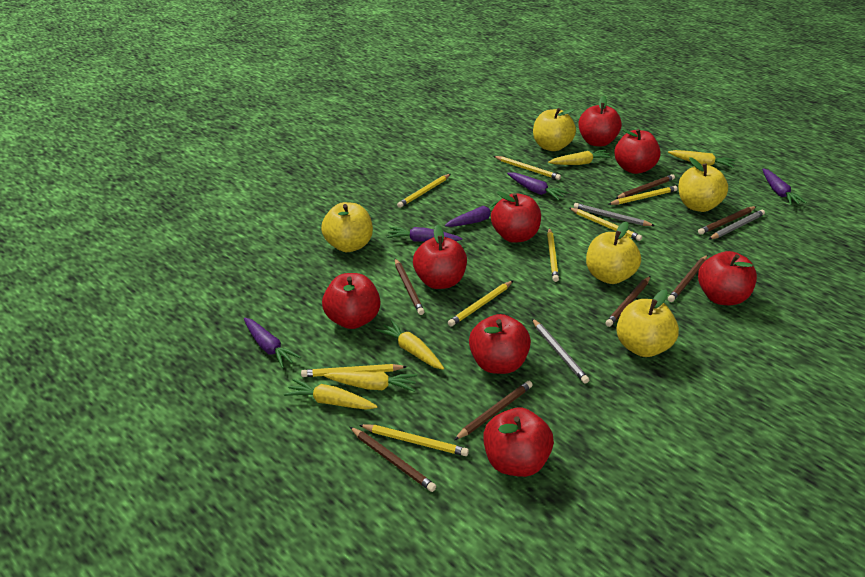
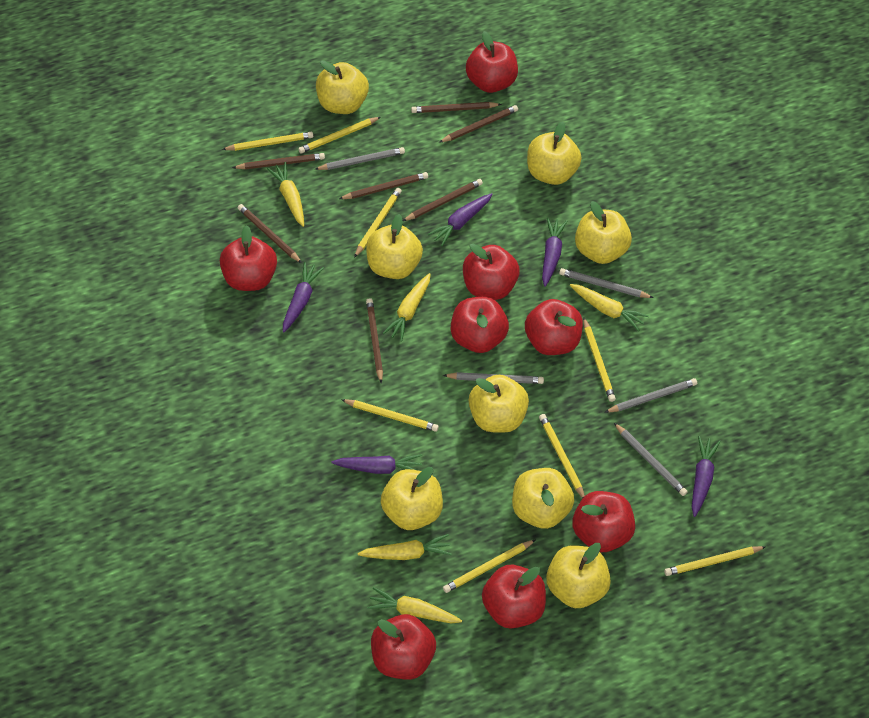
grey pencil: [532,319,589,384] [574,203,655,226] [708,210,765,240] = 3 -> [315,147,405,170] [443,372,544,384] [559,268,654,298] [604,378,697,413] [614,423,688,496] = 5
yellow apple: [321,202,373,252] [533,108,576,151] [586,222,641,284] [616,290,679,357] [678,157,728,212] = 5 -> [316,60,369,114] [366,214,423,279] [381,467,443,530] [469,375,529,433] [512,468,574,529] [527,122,582,185] [546,543,611,608] [575,201,632,264] = 8

